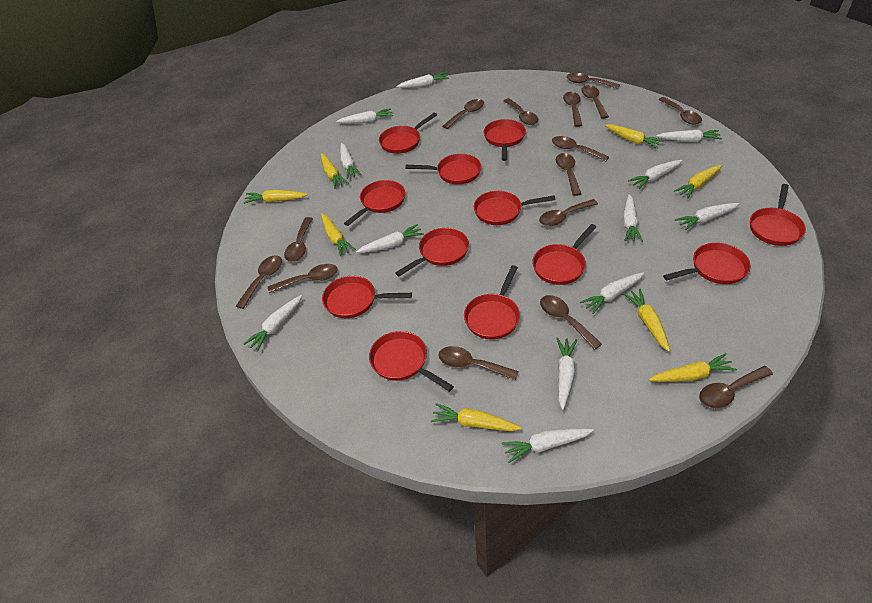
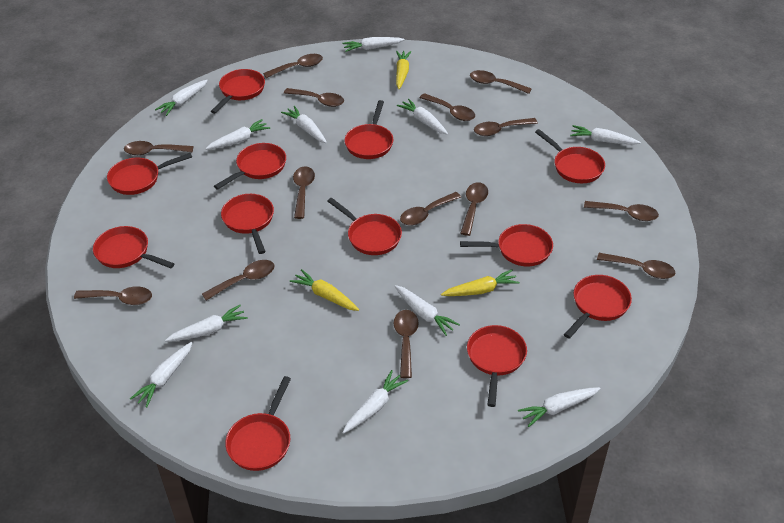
brown spoon: [236,255,282,309] [268,264,338,293] [284,217,313,262] [438,346,519,381] [443,99,484,129] [504,98,538,125] [539,199,598,226] [540,295,602,350] [552,136,609,162] [556,153,581,196] [563,92,582,127] [567,73,620,89] [581,85,609,119] [658,97,702,125] [699,366,773,408] = 15 -> [74,287,152,305] [124,141,193,155] [202,260,275,301] [263,54,323,78] [284,88,344,107] [293,166,315,219] [394,310,419,378] [400,192,461,226] [420,93,475,121] [460,182,488,236] [470,70,532,94] [474,118,538,136] [584,201,659,221] [597,253,675,279] = 14
white carrot: [243,295,302,352] [337,108,393,123] [340,143,362,179] [356,224,424,253] [396,72,449,88] [501,428,594,463] [556,337,577,410] [580,272,644,314] [623,194,643,242] [628,160,682,189] [656,129,722,142] [675,203,739,230] = 12 -> [130,342,193,407] [155,80,208,116] [165,305,247,342] [205,119,270,150] [281,106,327,143] [342,37,405,52] [343,370,408,433] [395,285,460,336] [397,99,448,135] [518,387,601,427] [570,125,641,145] = 11
yellow carrot: [243,190,308,204] [321,153,349,189] [321,214,356,256] [431,403,522,431] [605,124,664,149] [623,289,670,352] [649,353,737,382] [674,165,722,199] = 8 -> [290,269,359,311] [396,50,412,89] [441,270,520,296] = 3

